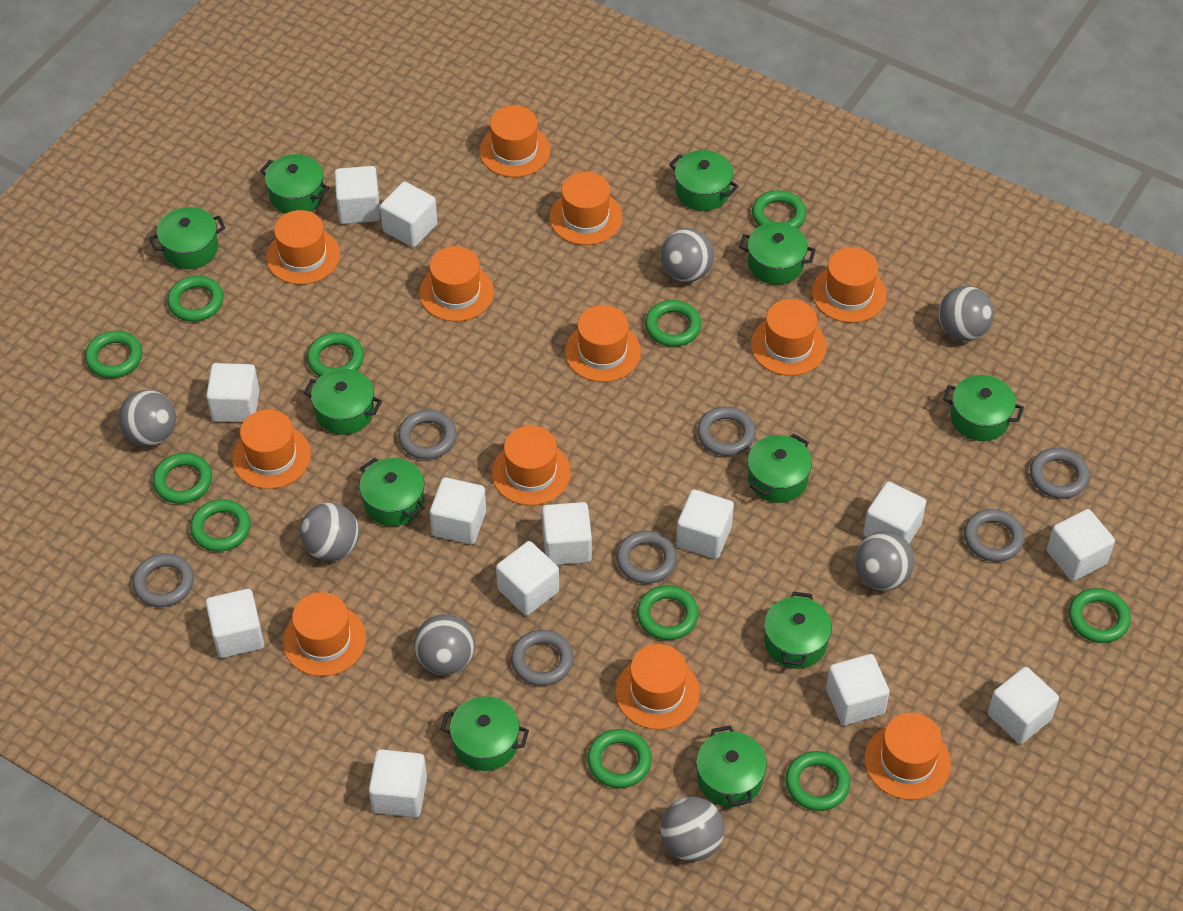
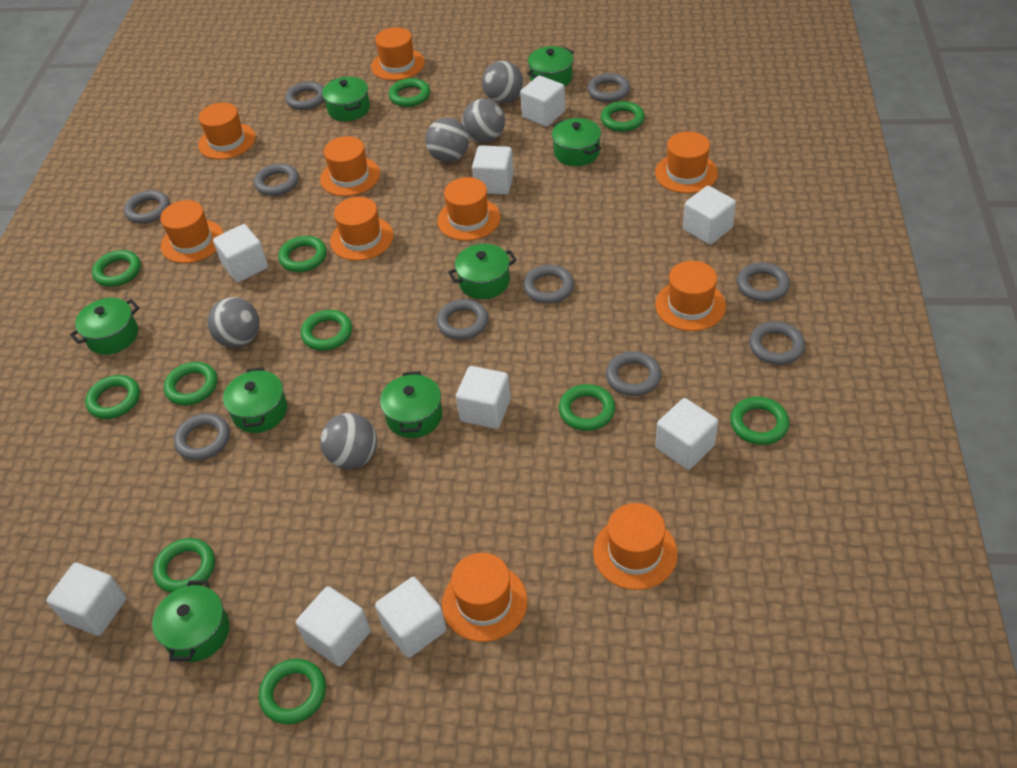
green pot: [149,207,225,269] [260,154,329,214] [303,369,382,435] [359,458,425,526] [441,696,529,771] [669,150,739,211] [696,726,767,807] [739,222,816,285] [747,433,812,503] [764,591,832,669] [943,375,1024,441] = 11 -> [70,298,139,355] [152,580,229,662] [223,367,287,433] [322,77,370,121] [380,371,442,438] [448,244,517,299] [527,46,574,87] [552,118,601,166] = 8
grey ball: [118,390,176,446] [300,502,359,561] [414,614,475,675] [660,228,714,282] [660,796,725,861] [855,531,915,591] [938,286,994,341] = 7 -> [207,297,259,348] [320,413,377,469] [425,118,469,162] [462,99,505,143] [482,61,523,104] = 5
grey ring: [133,553,194,607] [398,410,457,460] [511,630,574,686] [616,531,677,584] [697,406,756,456] [964,509,1025,562] [1030,448,1089,499] = 7 -> [124,190,170,224] [174,413,230,460] [254,163,299,196] [285,82,325,110] [437,299,488,340] [523,265,574,304] [587,73,630,102] [606,351,661,396] [737,262,790,302] [749,321,805,365] = 10
orange hat: [232,410,311,489] [266,210,340,285] [283,592,366,676] [419,246,494,322] [479,106,550,177] [492,426,571,505] [550,172,622,245] [565,305,641,382] [615,644,700,730] [751,299,827,376] [812,247,887,323] [865,713,951,800] = 12 -> [160,200,223,263] [198,102,255,159] [320,136,380,196] [330,197,394,261] [371,27,425,81] [437,177,501,241] [442,553,528,642] [593,503,678,590] [655,132,718,193] [655,261,726,331] = 10
white cube: [206,363,260,422] [206,589,264,658] [335,166,380,224] [369,749,427,817] [380,182,437,247] [430,477,486,544] [496,541,559,616] [542,502,592,565] [676,489,734,559] [826,654,890,725] [863,481,926,543] [988,667,1059,744] [1047,509,1115,581] = 13 -> [46,562,126,636] [213,224,268,283] [296,586,370,667] [375,577,446,658] [456,366,511,429] [472,145,514,195] [520,75,565,127] [656,398,718,470] [683,186,736,245] = 9

